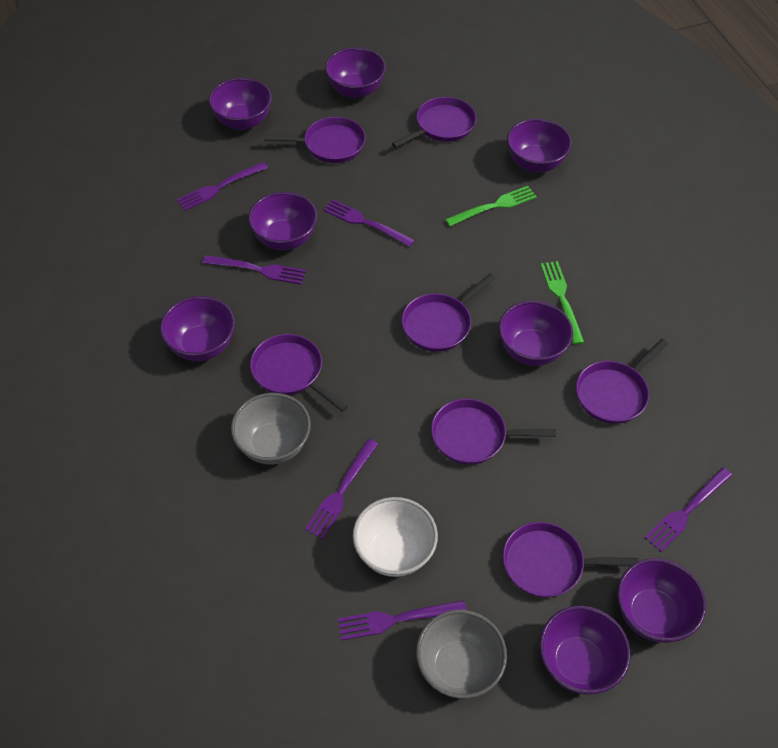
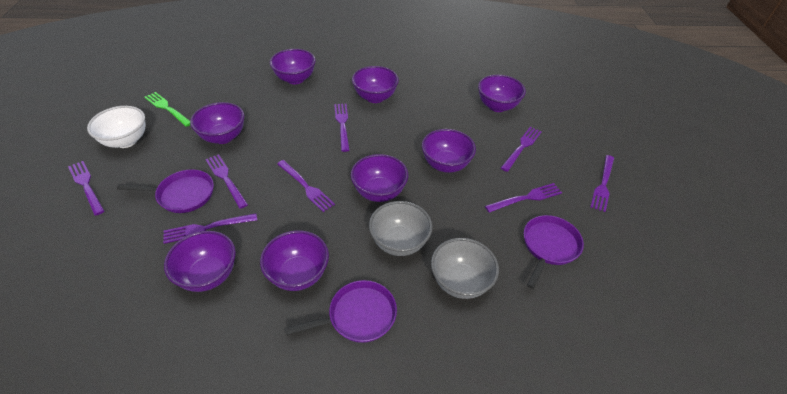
green fork: [445,186,537,226] [541,261,584,345] = 2 -> [145,92,190,127] = 1
purple fork: [177,162,268,211] [203,255,306,284] [305,439,378,539] [323,199,415,247] [338,600,467,641] [645,467,732,552] = 6 -> [68,161,104,216] [163,213,257,244] [205,154,248,209] [277,160,335,212] [334,104,350,152] [485,183,562,213] [501,127,542,172] [591,155,614,212] = 8
purple pan: [250,334,348,412] [264,117,366,163] [392,97,476,148] [402,274,495,352] [431,399,556,465] [503,522,639,598] [576,339,668,424] = 7 -> [117,169,214,213] [284,280,397,343] [524,215,584,289] = 3

